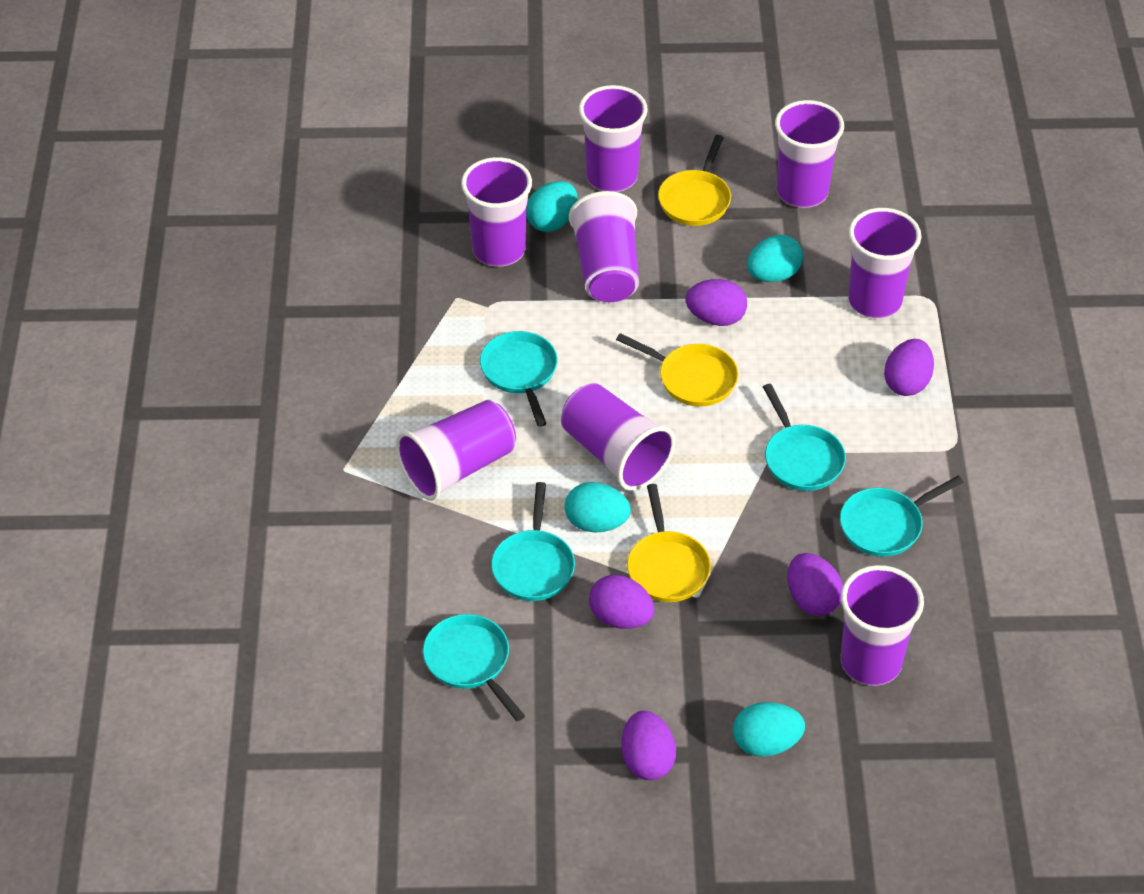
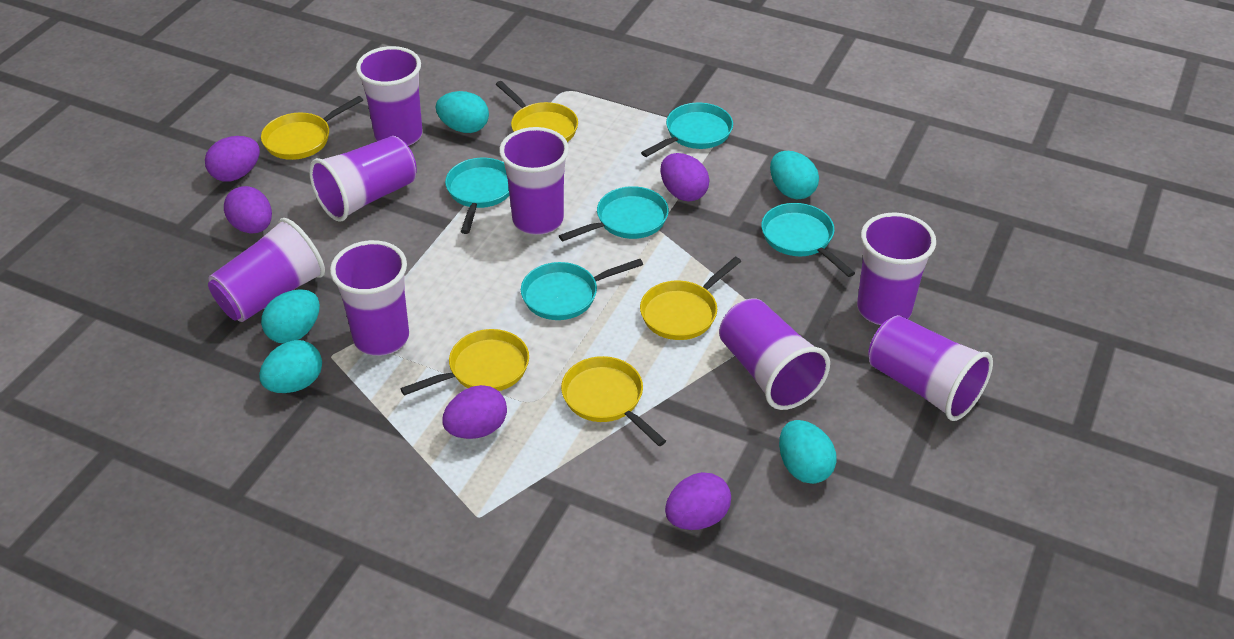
turquoise egg: [526,181,577,232] [565,482,631,533] [733,702,805,757] [747,235,803,282] = 4 -> [259,340,322,393] [261,289,320,343] [436,91,489,133] [770,151,819,199] [779,420,837,484] = 5
yellow pan: [616,333,738,407] [627,484,711,602] [658,135,731,226] = 3 -> [261,96,363,160] [400,329,529,396] [496,81,578,142] [561,356,666,446] [640,257,741,340] = 5

